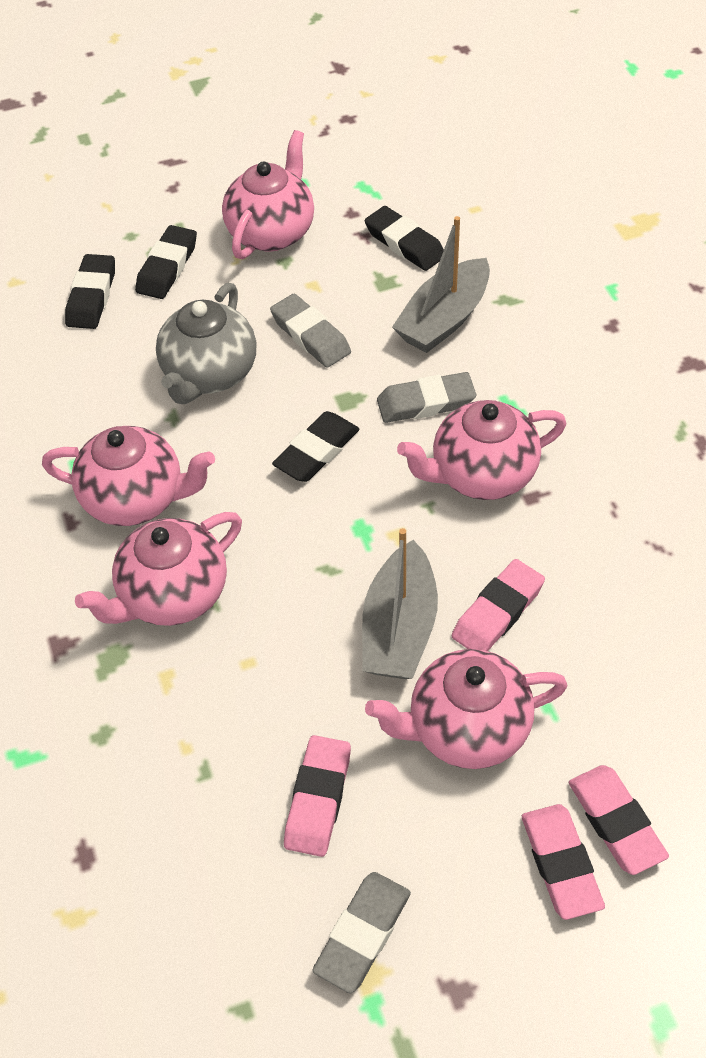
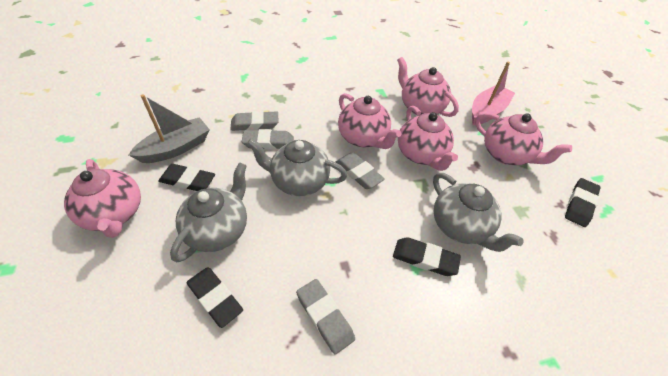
grey boat: [362,528,438,679] [392,216,490,353] = 2 -> [129,94,210,163] = 1
grey eraser: [270,294,351,368] [312,872,411,993] [377,372,476,423] = 3 -> [230,111,279,131] [242,129,294,150] [296,279,355,355] [336,152,385,189] = 4
grey teapot: [156,283,257,404] = 1 -> [170,162,247,262] [247,139,347,196] [433,173,524,252] = 3
pink boat: none = 0 -> [472,61,515,125] = 1
pink eraser: [284,735,351,857] [452,559,545,651] [522,804,605,920] [569,765,669,875] = 4 -> none = 0

